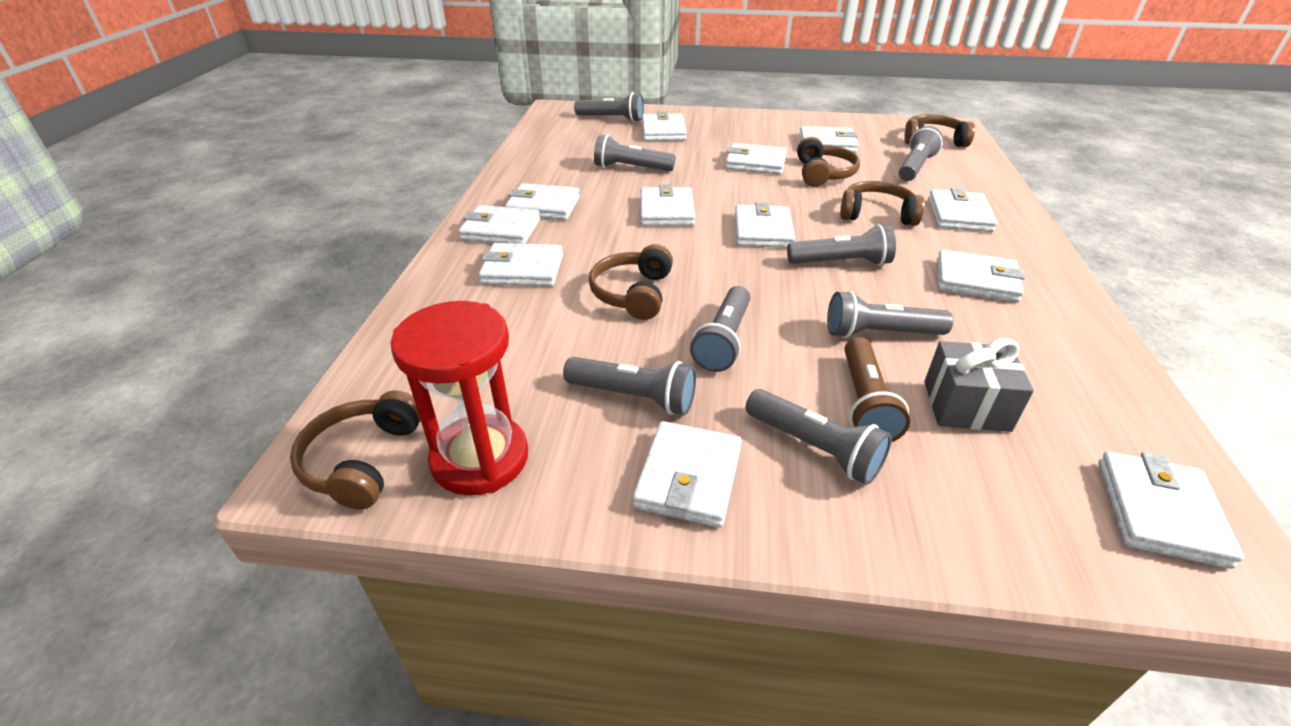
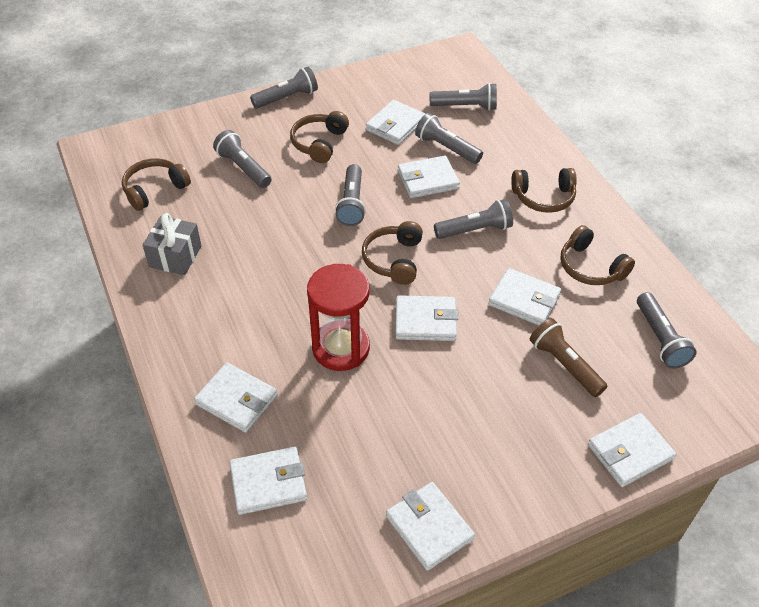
grey flashlight: [563,357,696,415] [574,92,644,122] [594,134,676,171] [690,286,750,372] [745,389,892,485] [787,224,896,266] [827,291,953,338] [899,126,943,181] = 8 -> [213,130,272,188] [250,67,318,108] [335,164,366,226] [415,113,483,164] [430,83,497,111] [434,199,513,239] [637,292,697,369] = 7
white wallet: [458,205,540,244] [479,243,563,287] [505,183,580,220] [633,421,742,528] [641,184,695,226] [642,111,687,141] [725,143,786,175] [735,202,795,248] [799,126,859,153] [928,188,997,232] [937,249,1025,303] [1098,451,1244,569] = 12 -> [194,363,277,433] [229,447,307,515] [366,100,425,145] [386,482,475,571] [395,295,458,341] [398,156,460,198] [489,268,561,325] [588,413,676,487] = 8

